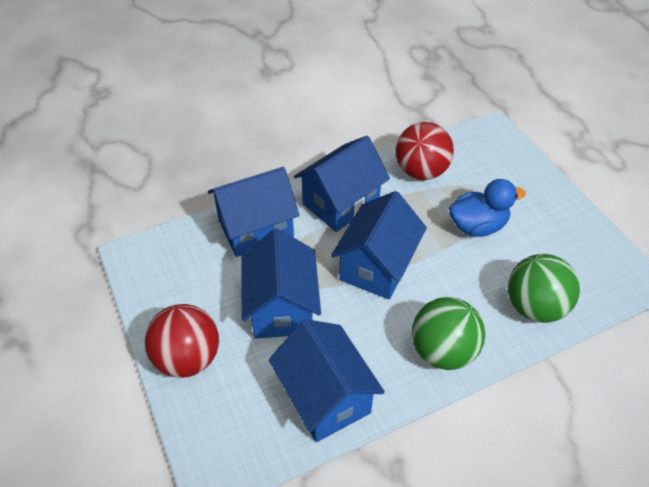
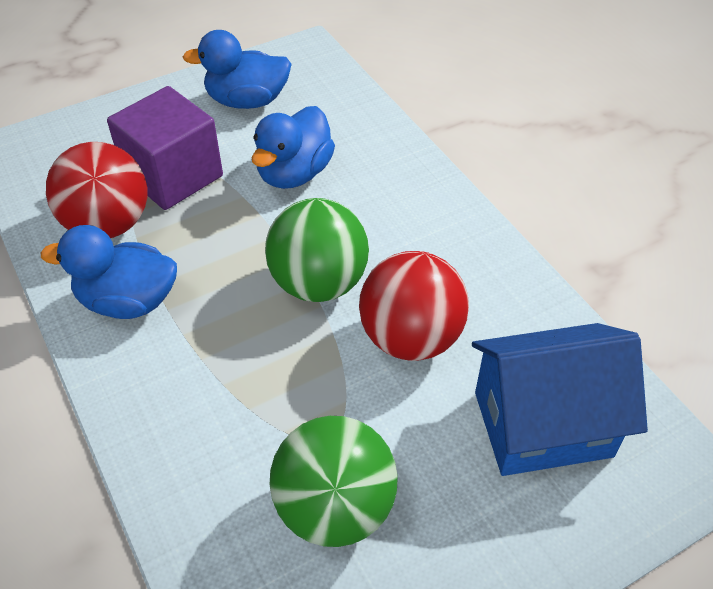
blue duck: [449,179,526,237] = 1 -> [41,225,177,319] [183,30,292,109] [252,106,335,189] = 3
blue house: [208,167,300,257] [241,228,321,339] [269,319,385,442] [294,136,390,232] [331,191,427,300] = 5 -> [472,323,648,476] = 1
purple cube: none = 0 -> [107,86,223,210] = 1

